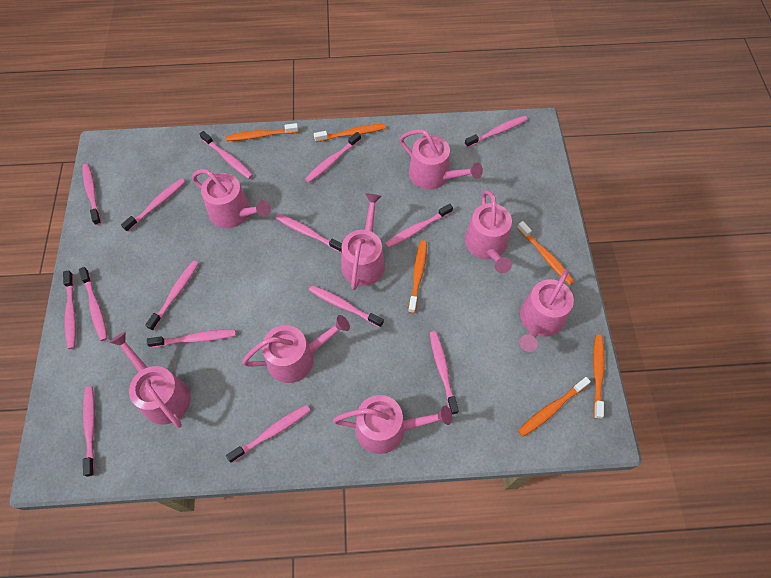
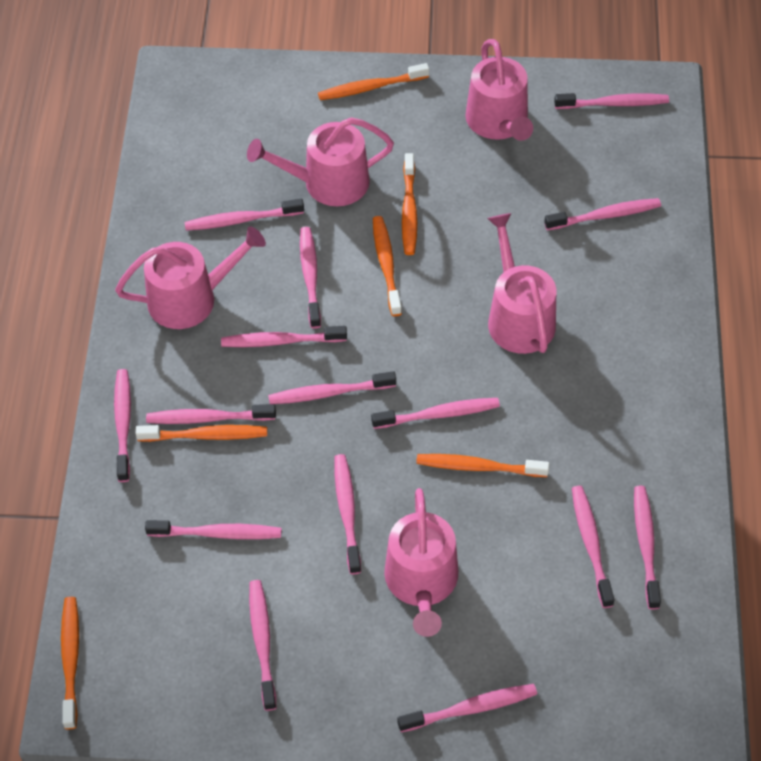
pink watering can: [109,332,191,428] [192,169,271,228] [242,315,350,383] [333,395,452,454] [341,194,385,290] [400,129,483,190] [465,190,512,273] [519,269,574,352] = 8 -> [115,226,266,329] [247,117,394,206] [384,488,458,637] [465,39,533,141] [487,213,556,354] = 5

